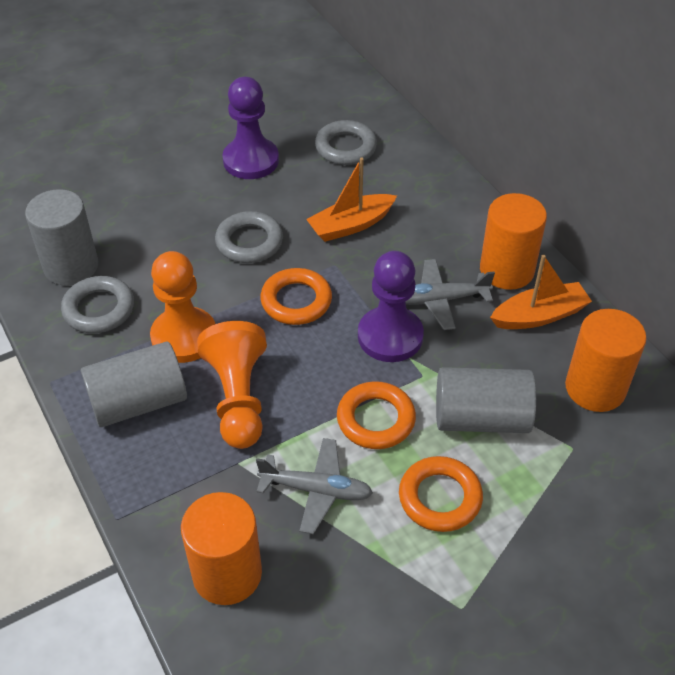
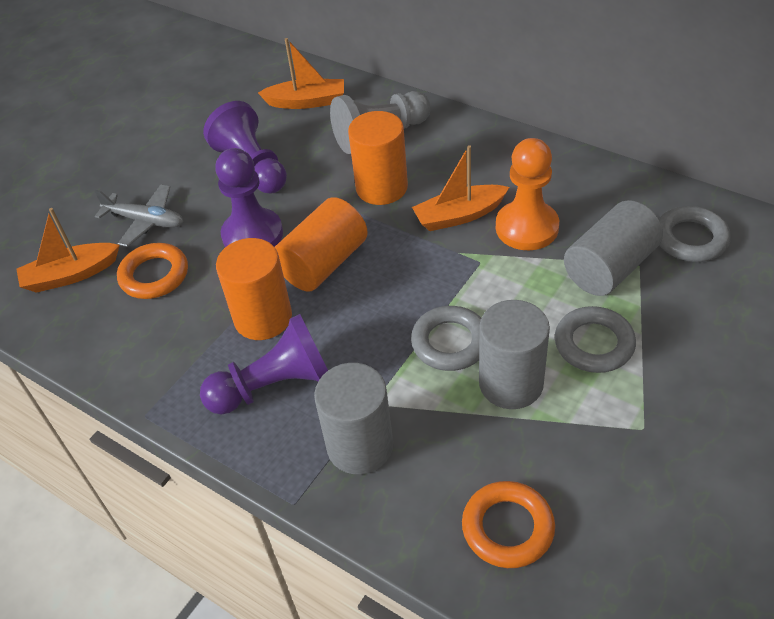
grey pawn: none = 0 -> [330,91,431,154] = 1
grey plane: [256,438,373,534] [405,259,495,330] = 2 -> [94,185,184,247] = 1
orange boat: [306,157,397,242] [490,255,592,329] = 2 -> [16,208,120,293] [258,38,344,109] [412,145,509,231] = 3
orange pawn: [150,251,215,363] [197,321,267,449] = 2 -> [496,138,559,250] = 1
orange ring: [260,268,332,325] [337,381,416,449] [399,456,483,532] = 3 -> [117,243,188,299] [462,481,555,568] = 2
purple pawn: [222,77,279,179] [358,251,424,362] = 2 -> [200,314,328,415] [203,101,287,193] [215,148,283,247] = 3

